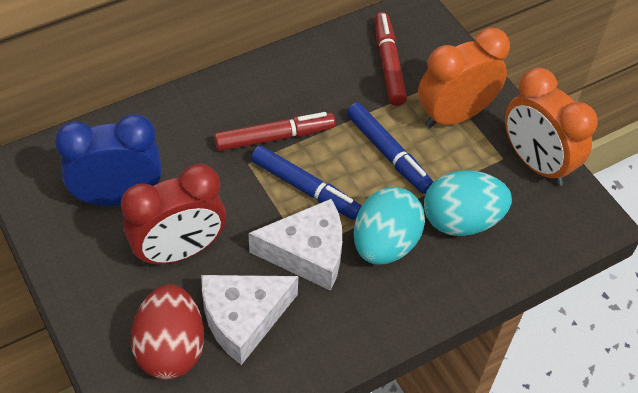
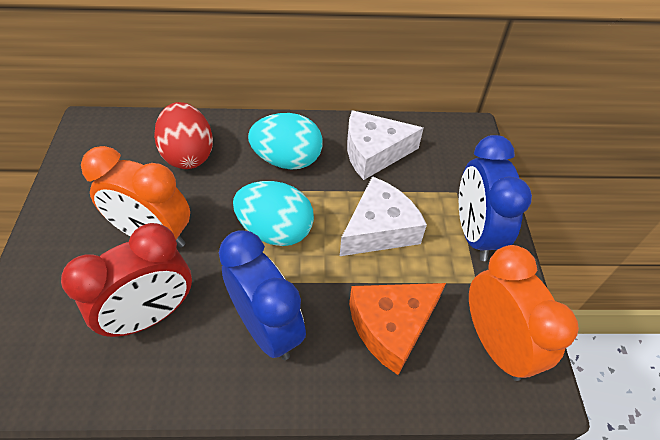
blue clock: [55,114,162,206] = 1 -> [219,230,306,360] [459,135,532,261] = 2
blue marker: [251,146,362,220] [347,103,433,194] = 2 -> none = 0
orange cheese: none = 0 -> [349,283,446,375] = 1
red marker: [214,112,336,151] [374,12,407,106] = 2 -> none = 0

